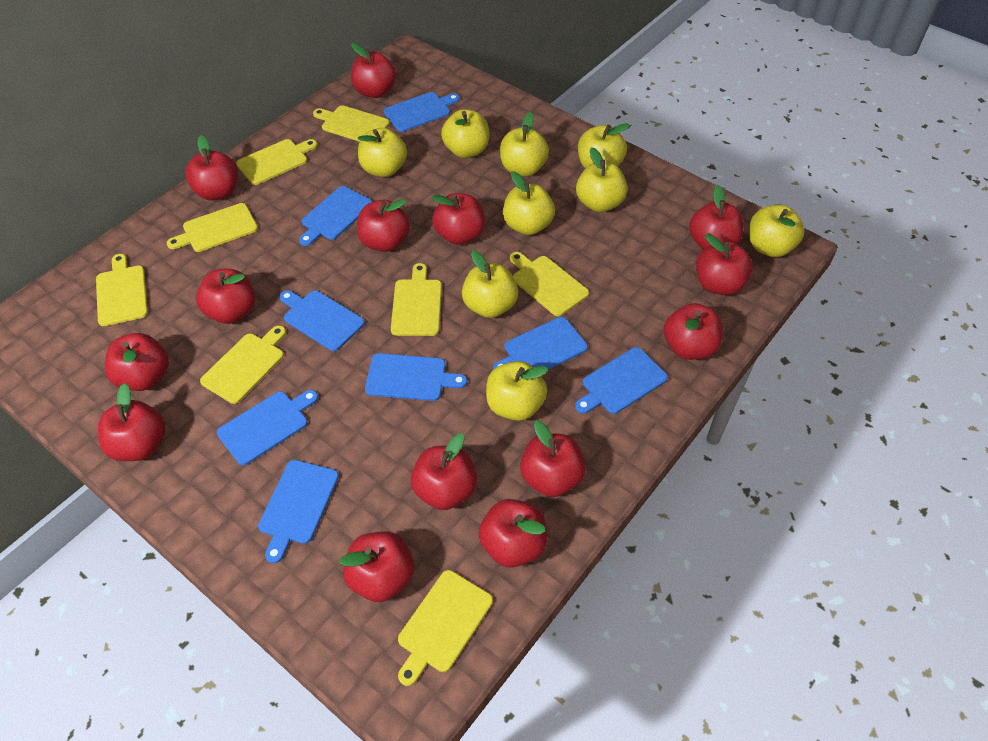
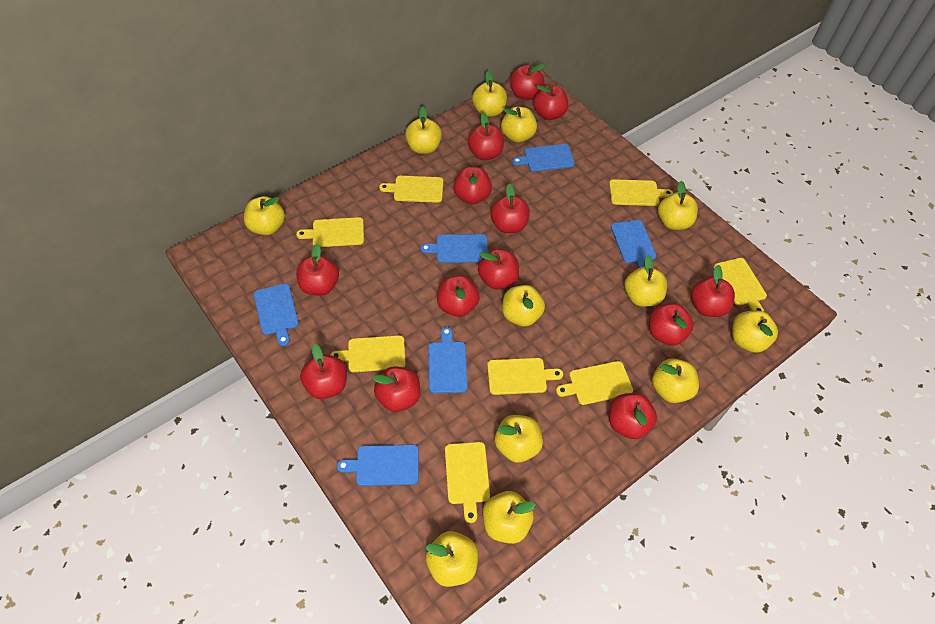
blue cutting board: [217,390,318,465] [258,460,339,564] [279,290,365,351] [299,186,372,246] [365,353,467,401] [384,92,460,132] [493,317,588,370] [575,347,668,414] = 8 -> [254,283,299,346] [337,445,419,486] [420,234,488,263] [428,327,468,393] [512,144,575,172] [611,220,656,268] = 6
red apple: [98,383,165,461] [105,333,169,391] [185,135,238,200] [196,269,255,324] [339,531,414,602] [351,43,396,98] [357,199,410,252] [411,433,477,510] [431,193,485,245] [478,499,547,568] [520,420,586,497] [664,303,723,360] [689,185,744,250] [696,233,753,295] = 14 -> [296,243,339,296] [300,344,347,399] [372,366,420,412] [437,276,480,317] [453,167,492,204] [468,113,504,160] [478,249,519,289] [490,183,530,233] [510,63,546,100] [533,85,568,120] [609,393,657,439] [649,303,694,345] [691,265,735,317] = 13
yellow apple: [358,128,407,177] [441,109,489,158] [462,250,518,318] [486,361,548,421] [500,112,549,176] [503,172,555,235] [576,147,628,212] [578,123,630,169] [749,205,804,257] = 9 -> [244,196,285,235] [405,106,442,154] [426,531,478,587] [472,71,507,117] [483,491,536,544] [495,415,543,463] [501,107,537,143] [502,285,545,327] [624,255,667,307] [652,358,699,403] [658,181,698,230] [732,311,778,353] = 12

